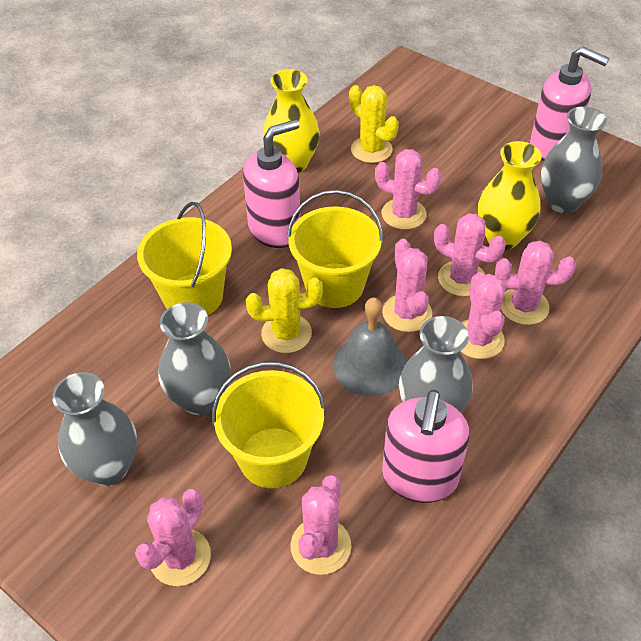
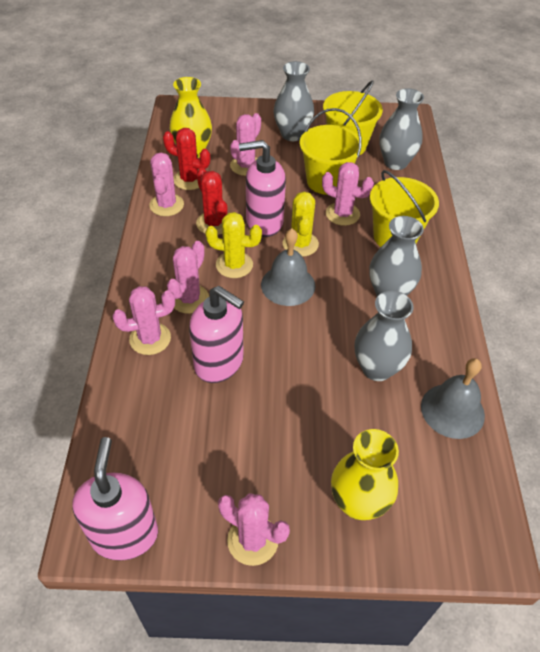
grey bell: [333,297,407,396] = 1 -> [261,228,315,306] [421,358,485,439] = 2
pink cactus: [135,488,211,586] [290,475,351,575] [375,149,442,230] [382,239,432,332] [434,213,506,297] [461,272,505,359] [495,241,576,325] = 7 -> [112,286,175,355] [149,152,184,216] [167,241,209,314] [218,493,290,566] [230,113,261,176] [322,162,374,226] = 6
red cactus: none = 0 -> [163,128,210,190] [196,168,227,235] = 2

